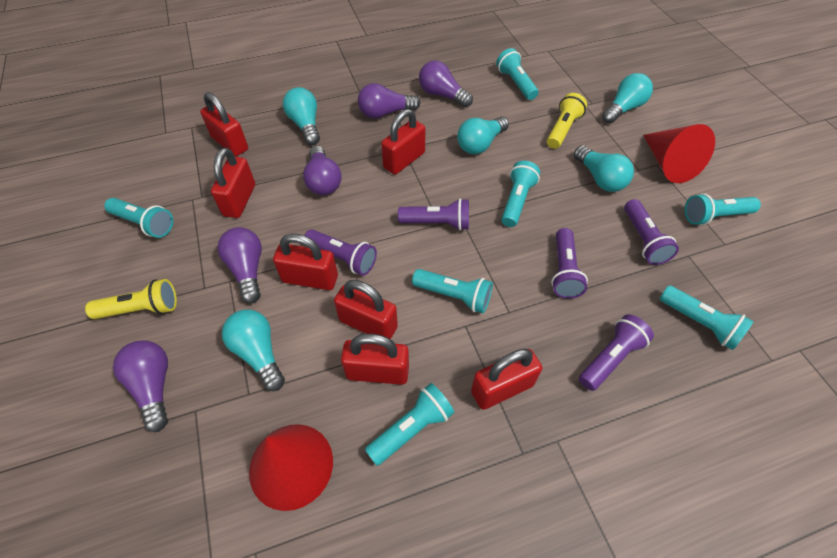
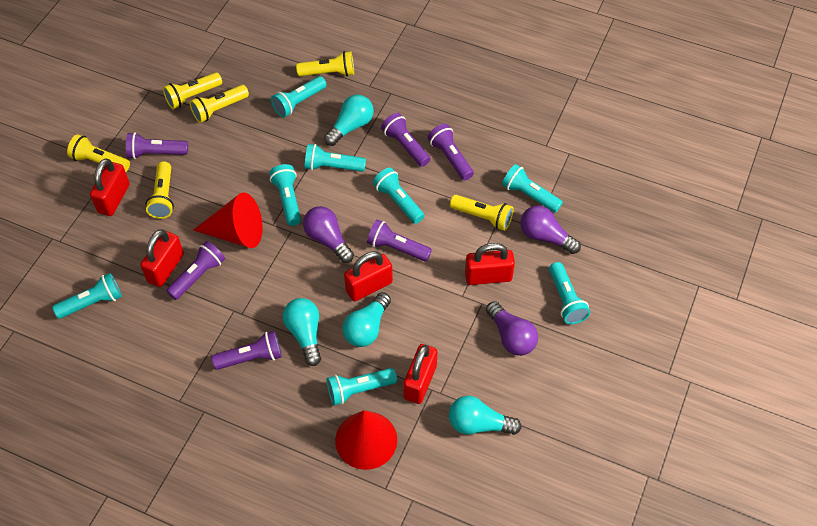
purple flashlight: [304,229,377,276] [398,198,469,231] [551,228,588,299] [579,314,654,391] [624,199,679,265] = 5 -> [126,132,188,159] [166,241,225,300] [211,331,282,370] [367,219,432,261] [381,113,430,167] [428,124,474,180] = 6
purple light bulb: [113,340,168,432] [217,227,262,303] [303,146,342,195] [358,83,420,119] [419,60,473,107] = 5 -> [303,206,354,263] [486,301,538,356] [520,206,581,254] = 3
red padlock: [200,92,248,156] [211,148,255,218] [273,233,338,290] [334,280,398,339] [341,334,409,385] [381,109,425,175] [471,349,542,410] = 7 -> [90,158,130,216] [140,229,184,287] [344,251,393,301] [403,344,438,404] [465,243,515,285] = 5
turquoise flashlight: [104,198,173,238] [365,383,454,466] [412,269,493,313] [496,48,538,100] [501,161,540,227] [660,286,754,350] [685,193,761,225] = 7 -> [52,273,122,319] [269,164,301,226] [271,76,326,117] [305,144,366,172] [327,368,397,405] [373,167,424,224] [502,164,563,213] [549,262,590,324] = 8
turquoise light bulb: [222,309,285,391] [283,87,320,145] [457,117,509,154] [574,145,634,192] [602,73,653,124] = 5 -> [283,298,321,366] [324,95,374,146] [342,292,391,347] [449,396,522,435] = 4
yellow flashlight: [85,279,177,319] [547,93,587,149] = 2 -> [67,134,130,172] [145,161,174,219] [163,72,222,109] [190,85,249,123] [296,51,354,77] [450,195,514,231] = 6

